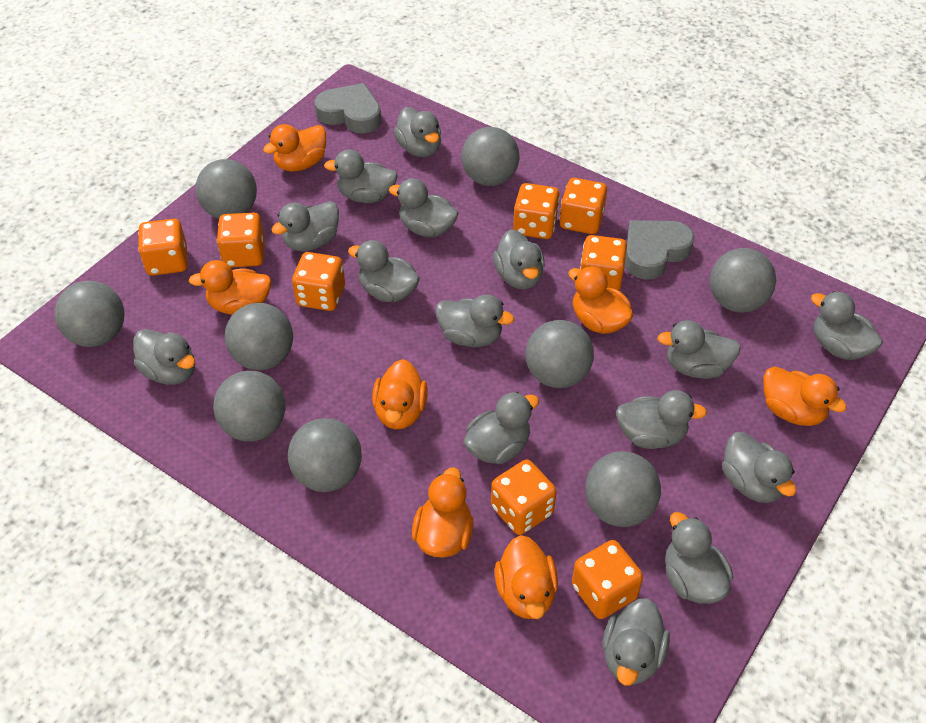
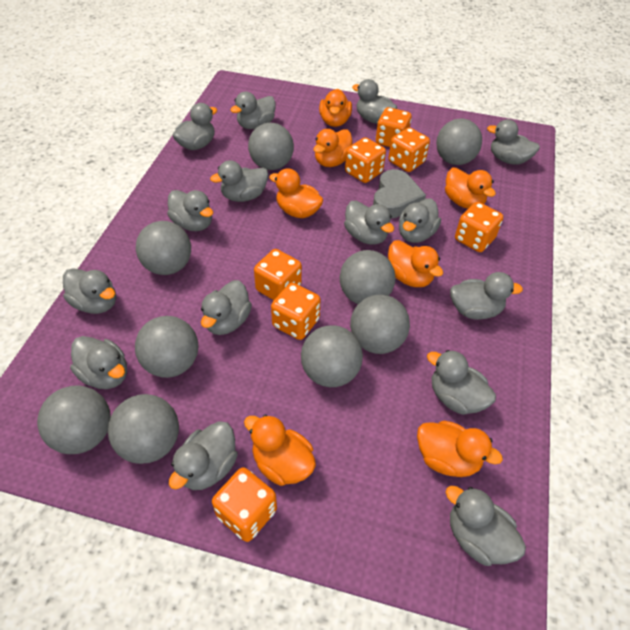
grey heart: [314,83,381,133] [625,220,695,280] = 2 -> [373,169,426,219] = 1
orange dice: [138,219,188,276] [217,213,265,267] [292,252,345,311] [491,460,557,535] [513,183,560,239] [560,178,607,234] [572,540,643,619] [580,235,627,291] = 8 -> [212,467,277,542] [254,249,302,300] [271,283,321,340] [345,137,386,183] [376,107,412,147] [388,127,430,172] [455,202,503,252] = 7

